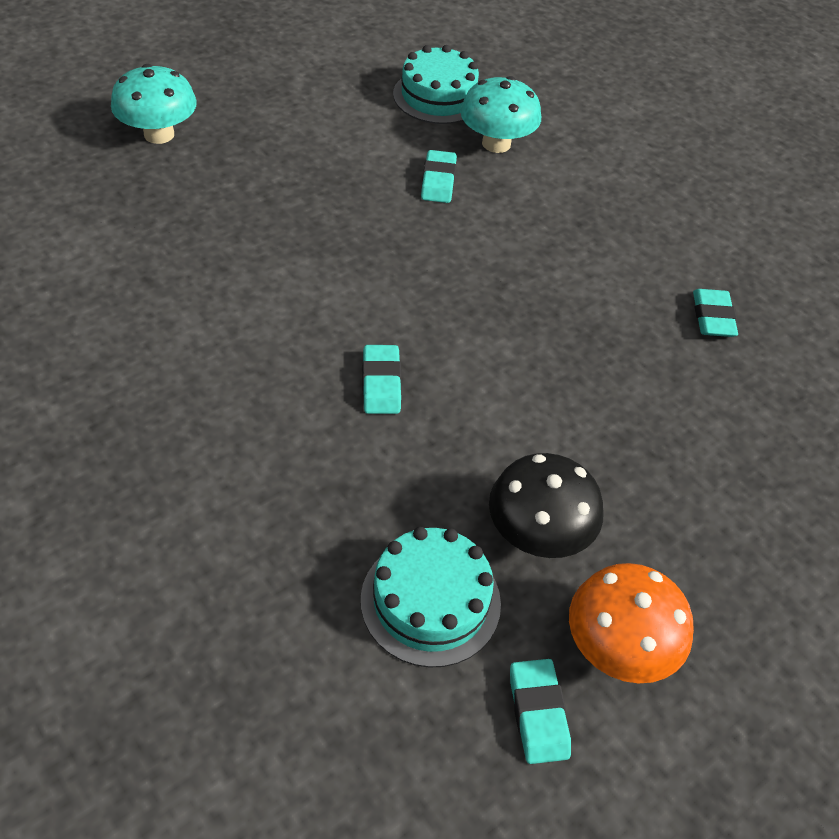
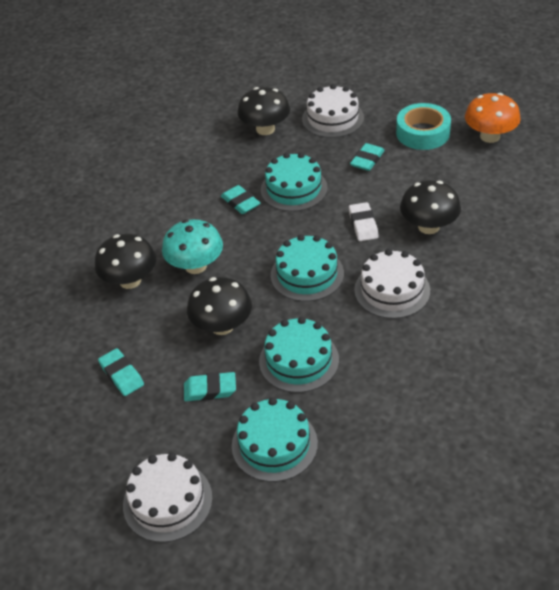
black mushroom: [489,453,604,558] = 1 -> [95,234,156,289] [187,277,252,335] [238,87,290,135] [400,180,461,234] = 4
turquoise cake: [361,527,501,668] [393,45,479,124] = 2 -> [232,397,318,482] [259,317,339,393] [261,152,328,212] [271,234,344,302] = 4
turquoise mushroom: [111,64,197,144] [460,76,541,153] = 2 -> [162,219,223,274] = 1
turquoise tape: none = 0 -> [396,103,451,150] = 1
white cake: none = 0 -> [123,453,213,542] [302,84,364,138] [354,249,430,319] = 3
white eraser: none = 0 -> [349,202,379,241] = 1

